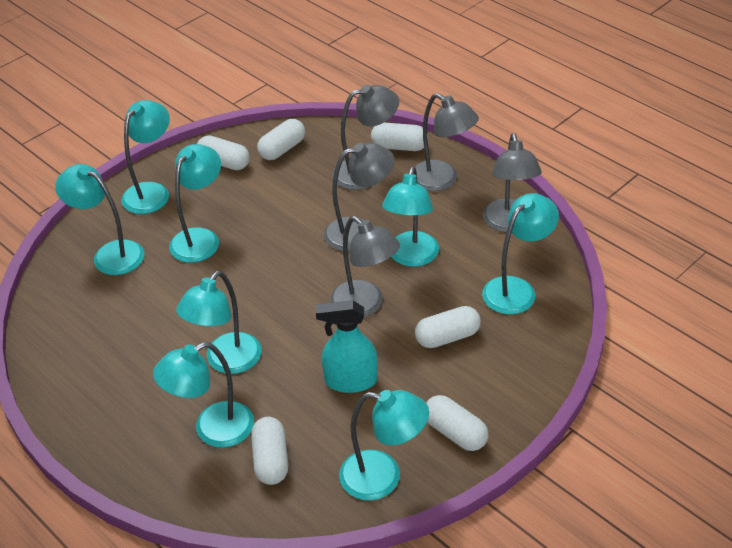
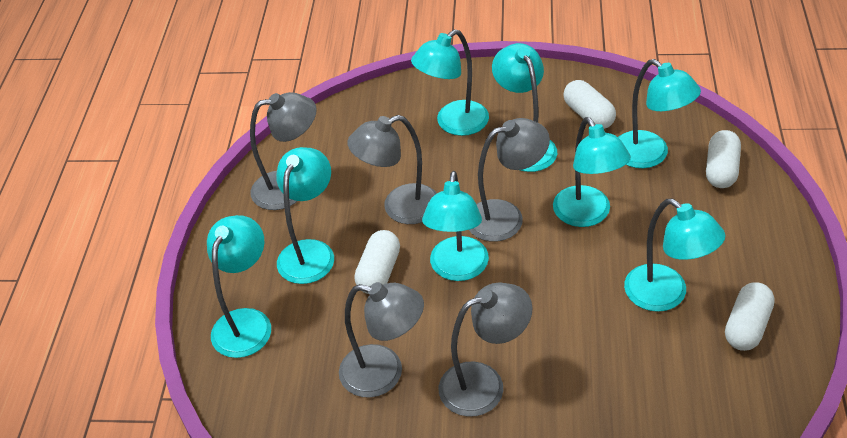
turquoise spray bottle: [316,300,378,393] = 1 -> none = 0
white capsule: [197,135,250,170] [251,417,288,485] [257,119,305,160] [371,122,428,151] [415,306,481,348] [426,395,489,451] = 6 -> [354,230,400,294] [563,80,616,129] [706,130,741,188] [725,283,775,351] = 4

